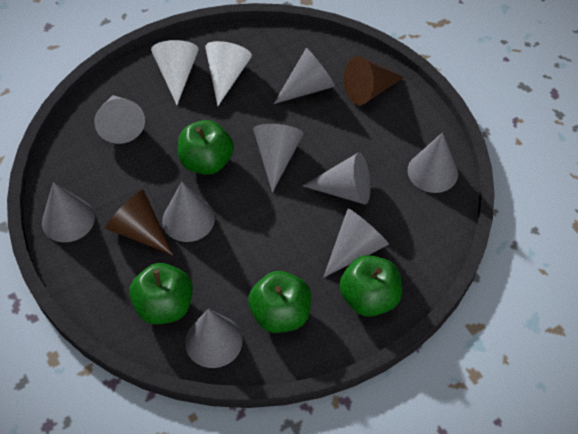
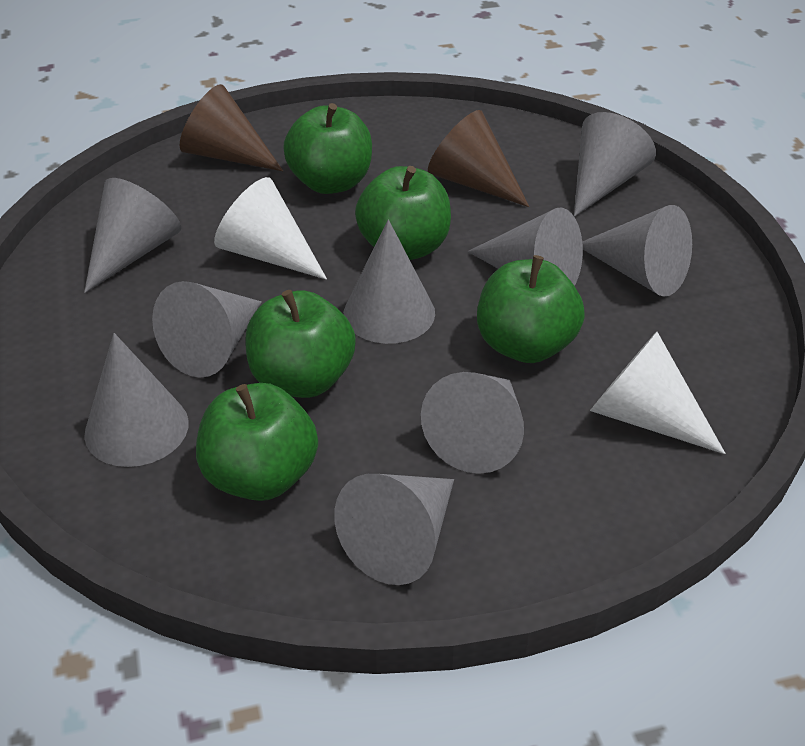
green apple: [129,263,193,324] [178,120,234,175] [248,271,311,333] [339,255,402,317] = 4 -> [196,383,318,501] [245,290,356,398] [283,103,372,194] [355,166,451,260] [477,255,585,363] = 5

